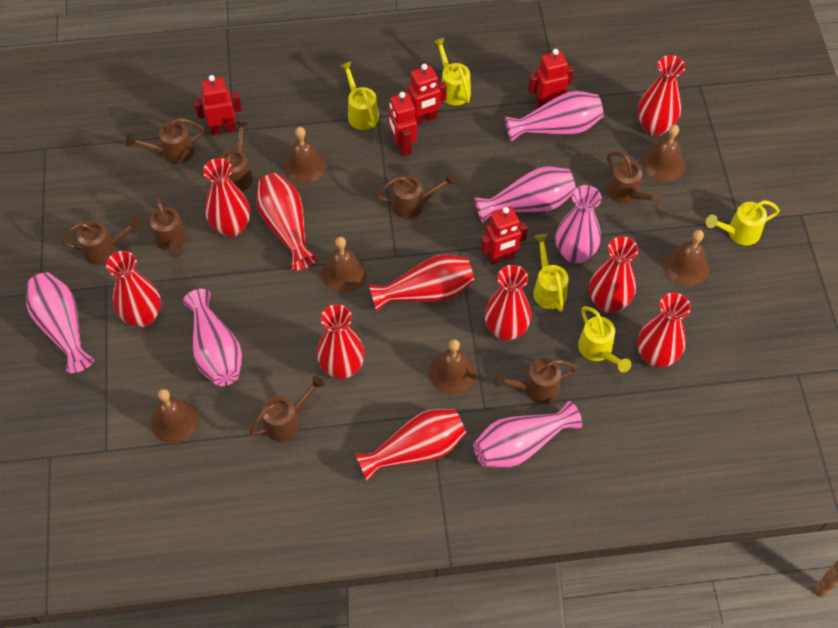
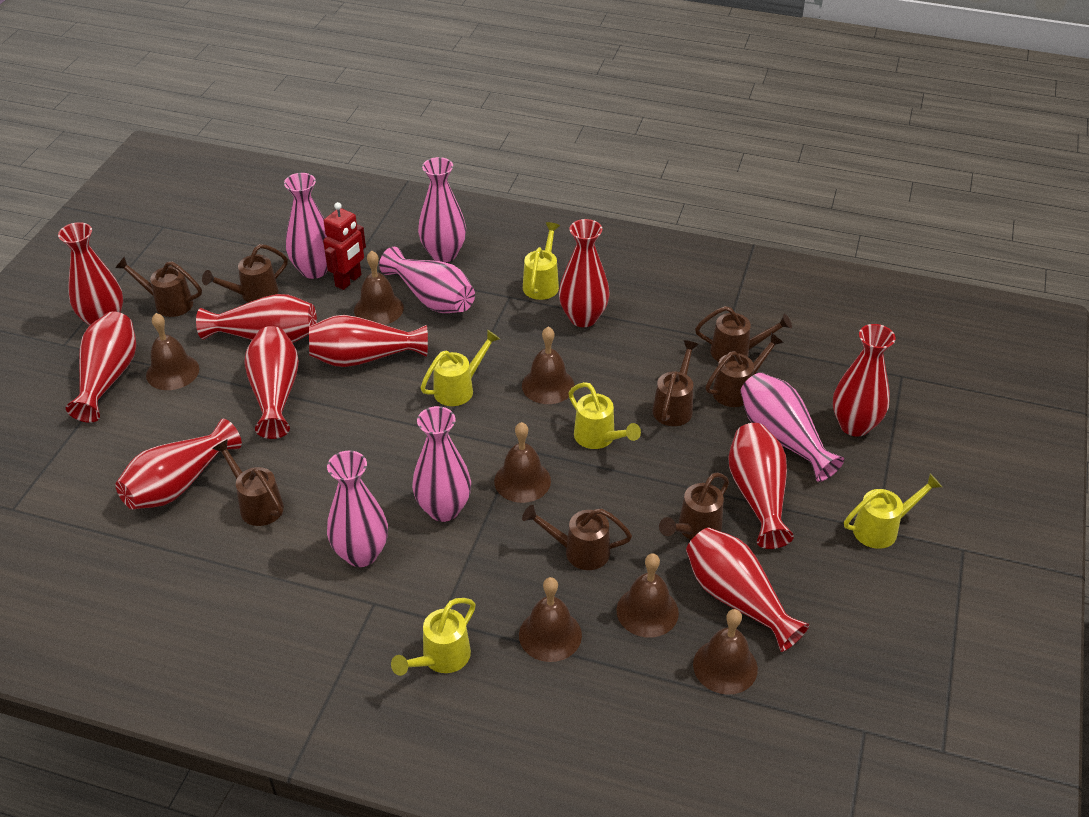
brown bell: [151,389,199,444] [284,127,326,184] [321,237,366,293] [429,339,476,395] [643,124,685,182] [664,230,709,286] = 6 -> [146,313,199,390] [354,251,404,325] [494,422,551,503] [519,577,582,662] [522,327,574,404] [617,553,679,637] [693,609,758,695] = 7
red robot: [194,75,242,135] [389,92,417,156] [408,64,447,125] [480,207,528,265] [528,49,574,109] = 5 -> [323,202,366,290] = 1

